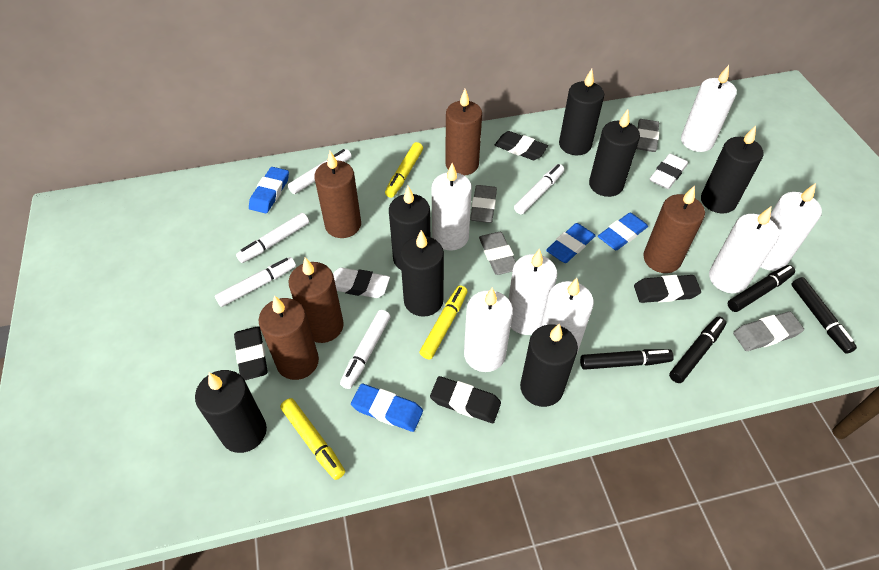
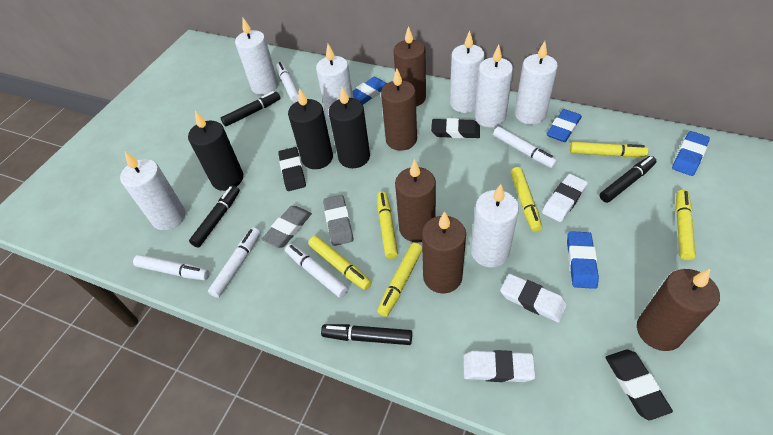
black candle: [195,370,267,453] [389,186,430,270] [400,230,444,317] [520,324,578,407] [559,69,604,155] [589,109,640,197] [701,126,764,213] = 7 -> [188,111,243,191] [288,88,333,169] [329,87,370,168] = 3
black eraser: [234,326,268,380] [430,376,501,423] [494,131,548,160] [634,275,701,303] = 4 -> [278,147,306,191] [431,118,480,139] [605,349,673,420] = 3
grey eraser: [470,185,497,223] [479,232,516,275] [636,119,659,152] [733,311,804,351] = 4 -> [262,206,312,248] [323,195,353,246] = 2
white eraser: [333,267,390,298] [650,153,688,189] = 2 -> [463,350,536,382] [500,274,567,323] [542,174,588,222] = 3
yellow marker: [280,398,345,480] [385,142,423,198] [419,285,468,359] = 3 -> [308,236,372,290] [377,192,398,259] [377,243,422,317] [511,167,542,232] [570,142,648,157] [676,190,696,260] = 6

